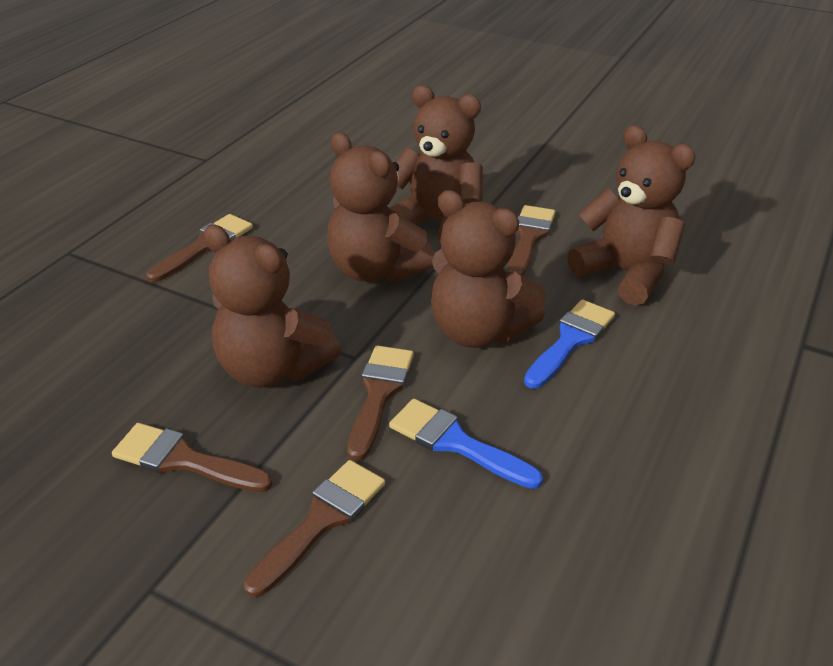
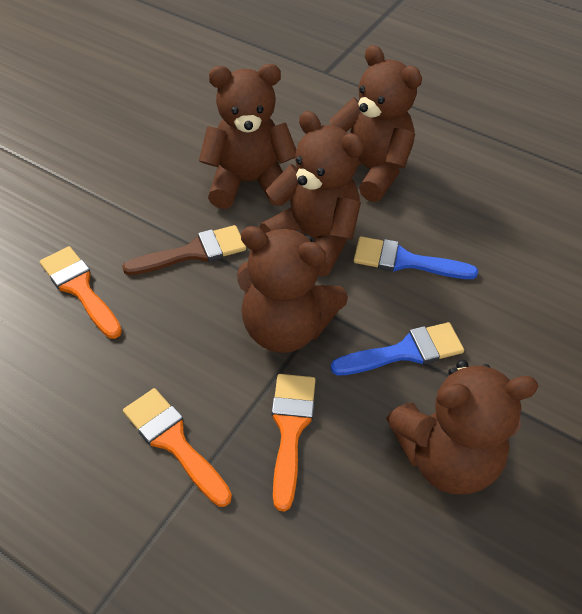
brown brush: [112,423,273,492] [146,214,253,282] [244,460,385,597] [347,346,414,461] [508,205,555,275] = 5 -> [122,225,246,275] = 1
orange brush: none = 0 -> [40,246,122,339] [123,388,232,507] [272,374,316,511] = 3

